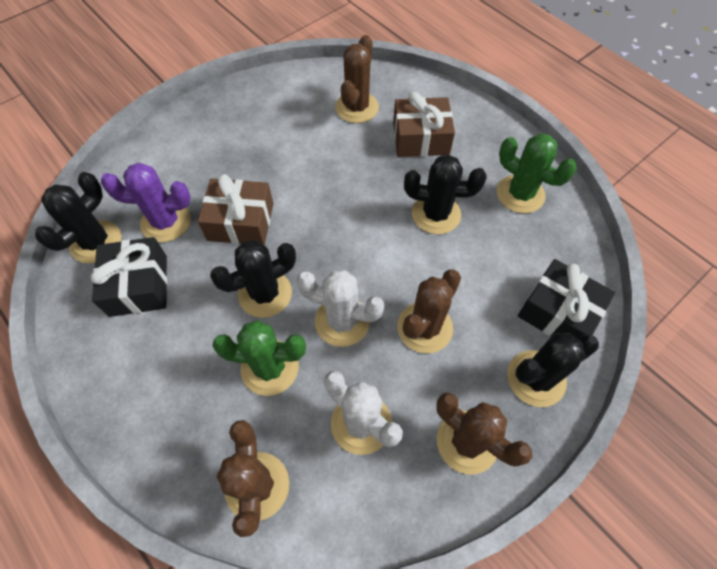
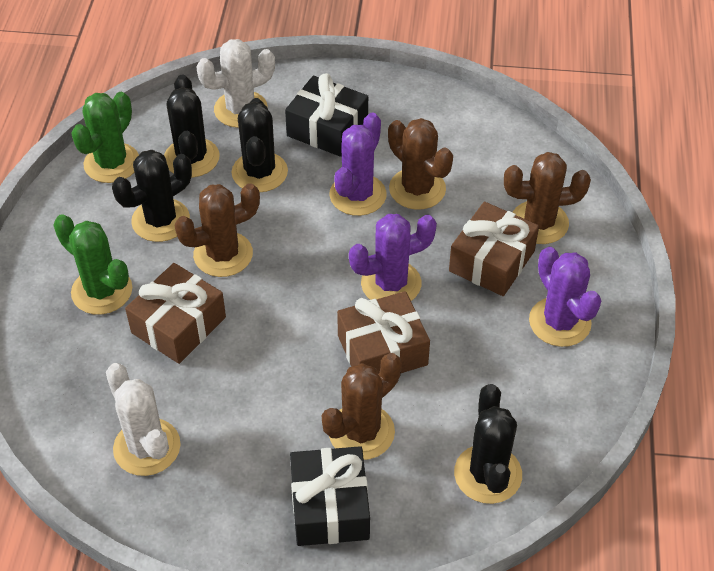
brown gift: [198,174,273,245] [393,92,455,157] = 2 -> [125,263,226,364] [337,291,430,374] [449,202,539,296] = 3
purple cactus: [101,163,191,242] = 1 -> [329,113,386,216] [349,214,437,301] [529,247,601,347] = 3

